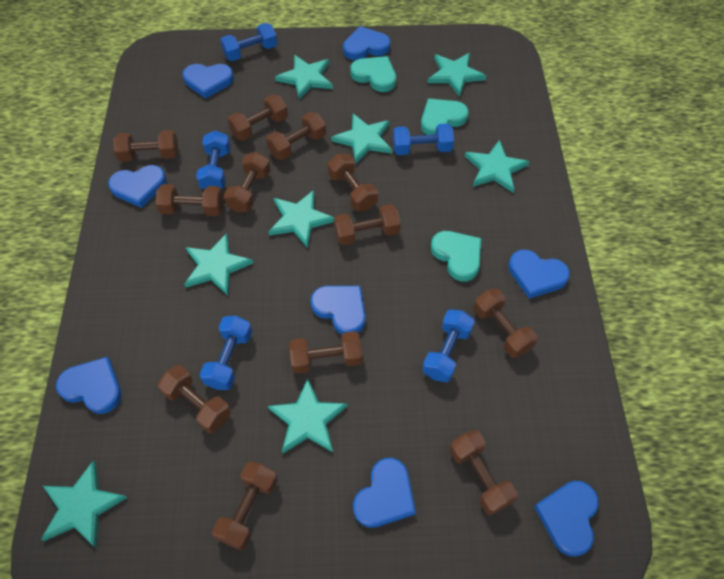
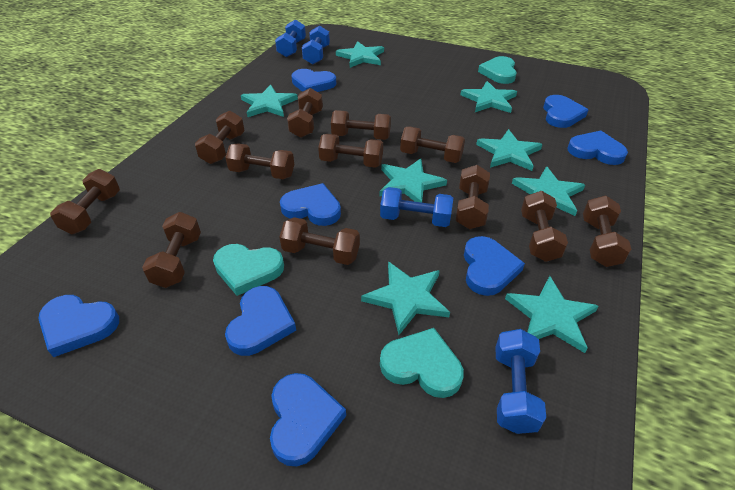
blue dumbbell: [196,130,231,189] [200,316,252,390] [220,23,277,61] [393,123,454,155] [422,309,475,382] = 5 -> [275,19,306,57] [302,26,330,65] [380,187,453,227] [496,329,546,434] = 4

